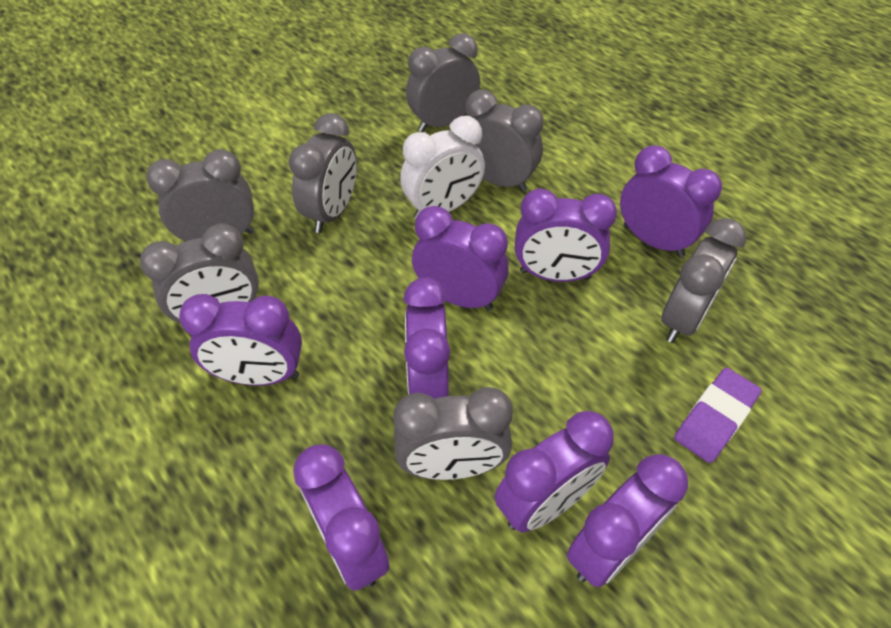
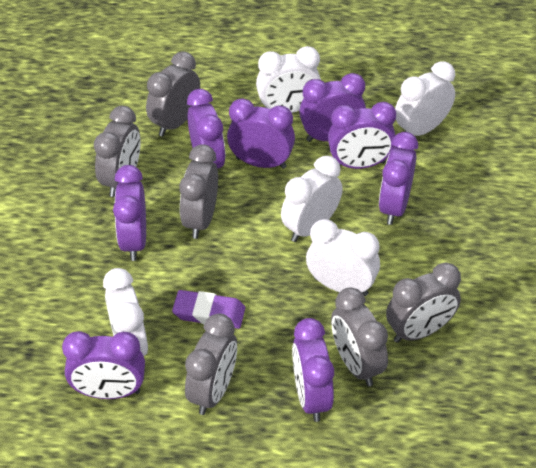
grey clock: [140,224,259,323] [146,149,254,242] [289,113,357,233] [393,387,513,480] [406,33,480,132] [465,90,543,192] [661,218,746,343] = 7 -> [94,106,141,197] [146,51,200,136] [179,144,218,239] [185,314,237,415] [331,287,388,386] [386,262,461,343] = 6
white clock: [400,116,485,219] = 1 -> [103,268,148,356] [256,46,321,113] [281,156,343,242] [306,219,380,296] [395,61,455,136] = 5

